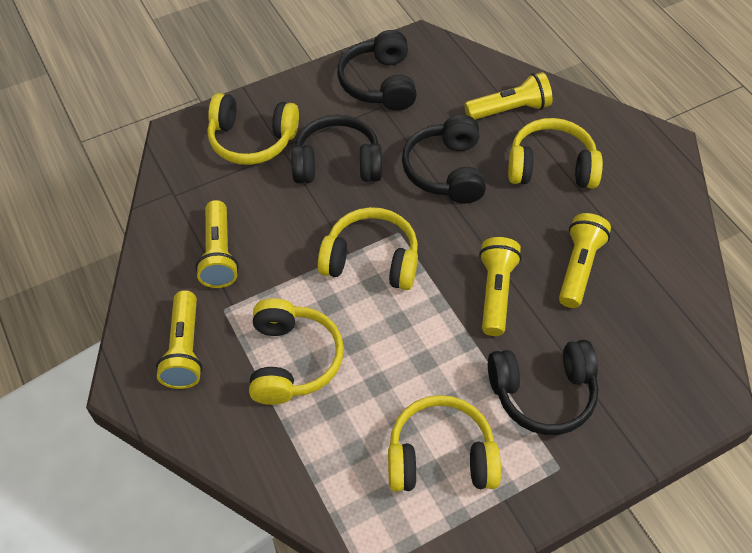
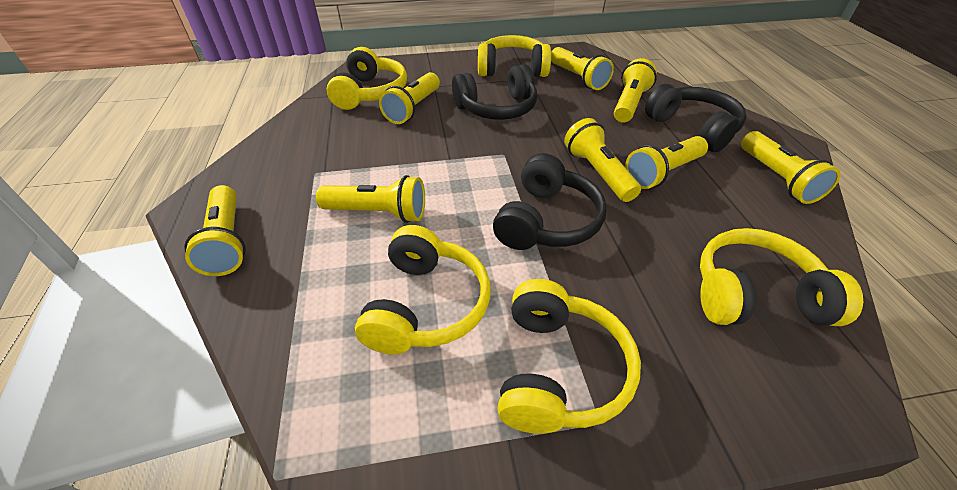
black headphones: [292,114,382,183] [337,30,417,111] [402,115,486,204] [488,340,598,435] = 4 -> [452,64,537,120] [493,153,607,250] [645,84,746,152] = 3
yellow flashlight: [156,290,203,389] [195,200,239,288] [464,72,552,120] [479,237,522,336] [559,213,611,308] = 5 -> [184,185,246,276] [316,175,425,223] [379,72,440,124] [551,47,614,90] [564,118,641,202] [614,58,657,122] [625,136,708,189] [741,131,840,204] = 8

